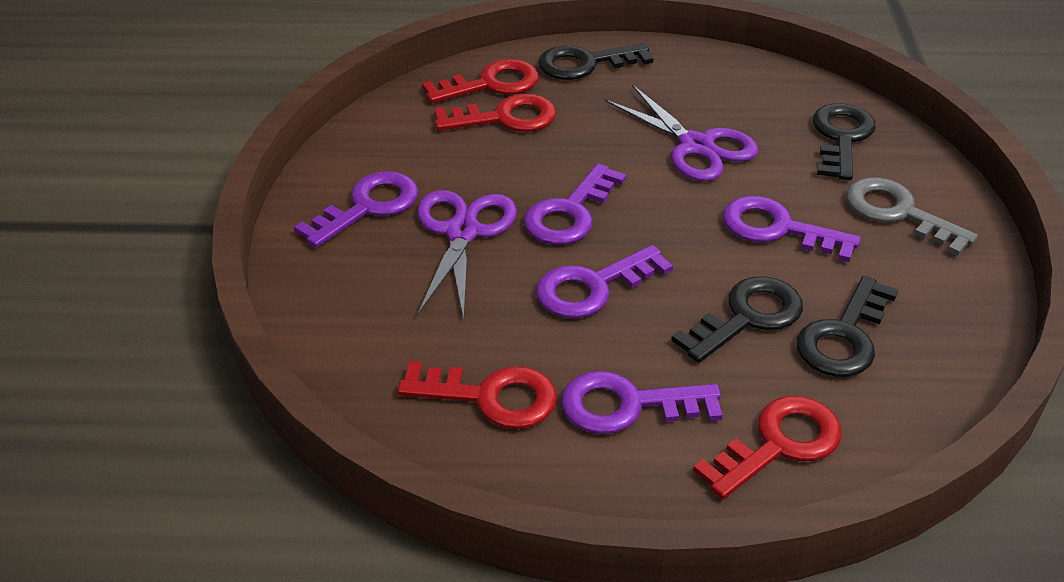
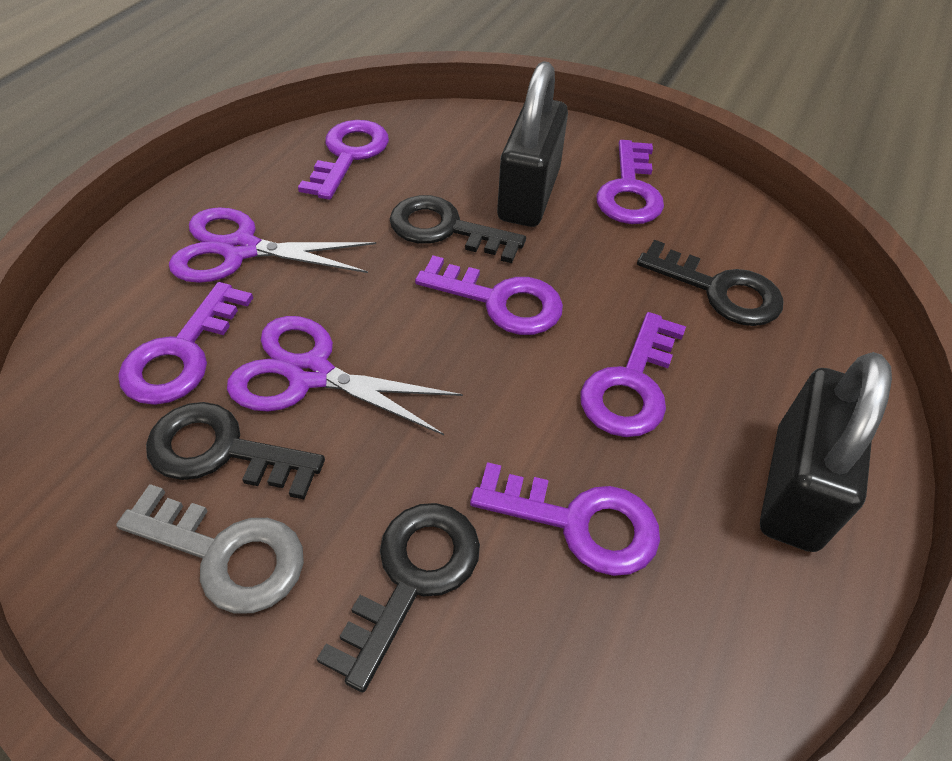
black padlock: none = 0 -> [497,61,568,227] [760,352,892,552] = 2
purple key: [294,171,418,248] [524,163,626,245] [536,245,673,318] [561,371,723,434] [722,196,861,262] = 5 -> [118,282,253,405] [298,120,389,200] [415,256,563,335] [470,462,660,576] [580,312,686,437] [596,140,664,224] = 6
red key: [397,361,557,429] [422,59,539,103] [434,94,556,132] [693,396,842,499] = 4 -> none = 0

